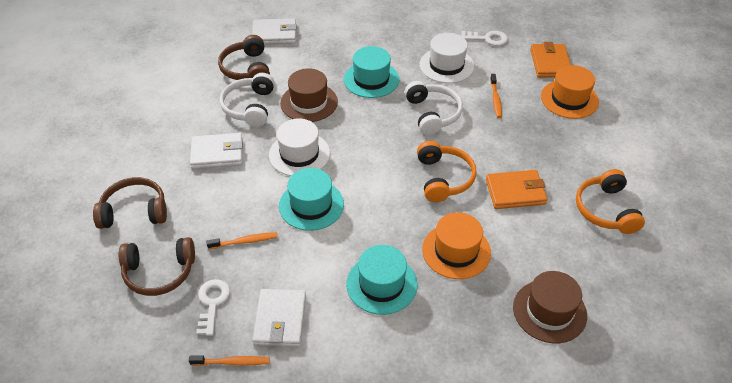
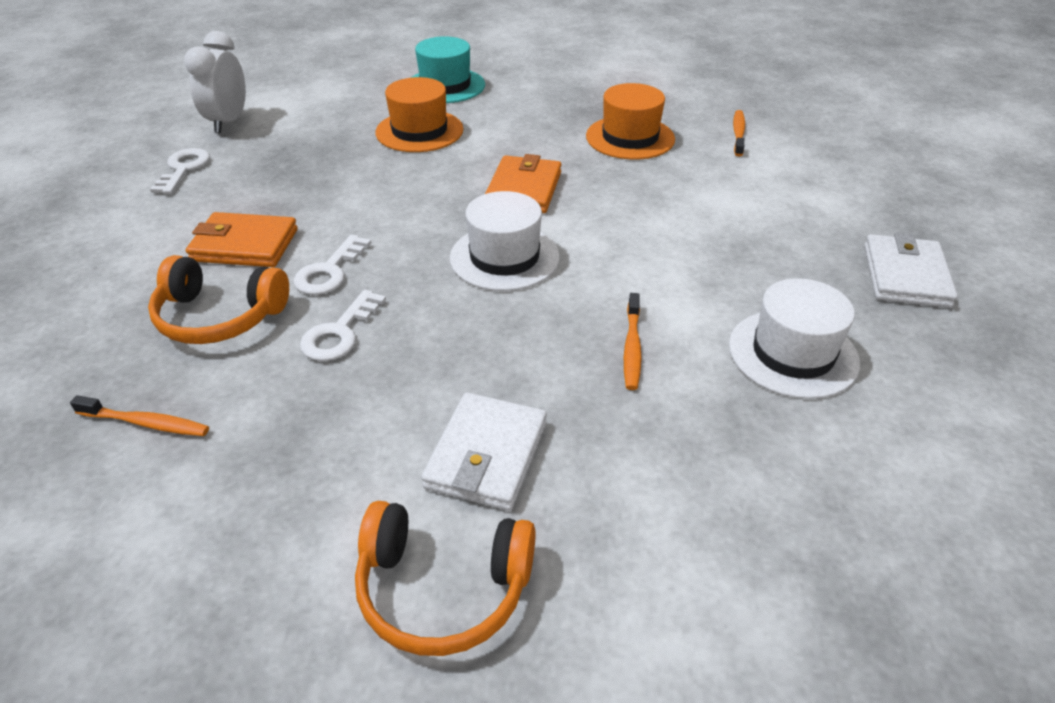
brown hat: [280,68,338,122] [513,271,587,343] = 2 -> none = 0
brown headphones: [93,177,167,229] [119,237,195,296] [218,35,270,80] = 3 -> none = 0
turquoise hat: [279,168,344,231] [344,46,399,98] [346,245,417,315] = 3 -> [411,36,485,103] = 1
white clock: none = 0 -> [184,31,246,133] = 1
white headphones: [220,73,274,127] [405,81,463,135] = 2 -> none = 0
white key: [196,279,230,336] [461,31,508,46] = 2 -> [150,148,210,194] [293,234,371,295] [300,290,386,361] = 3
white wallet: [190,133,243,169] [252,18,297,45] [252,289,306,347] = 3 -> [421,392,547,511] [864,233,958,308] = 2

